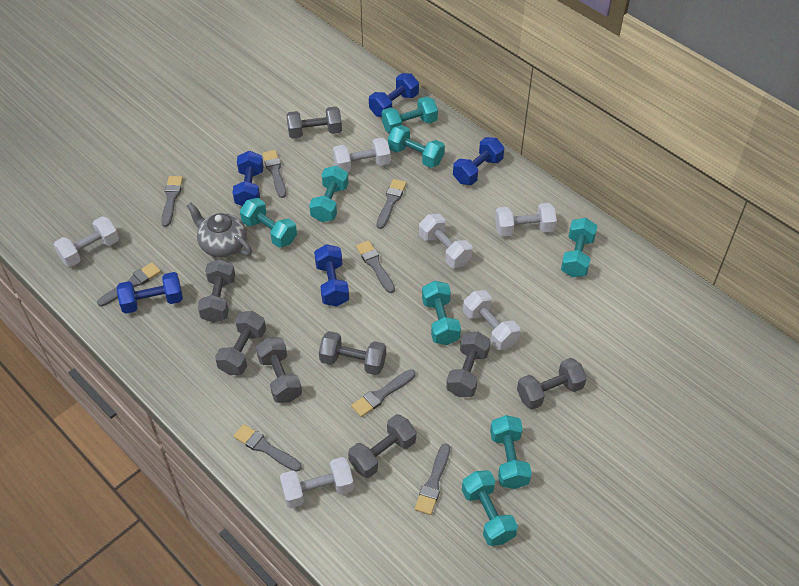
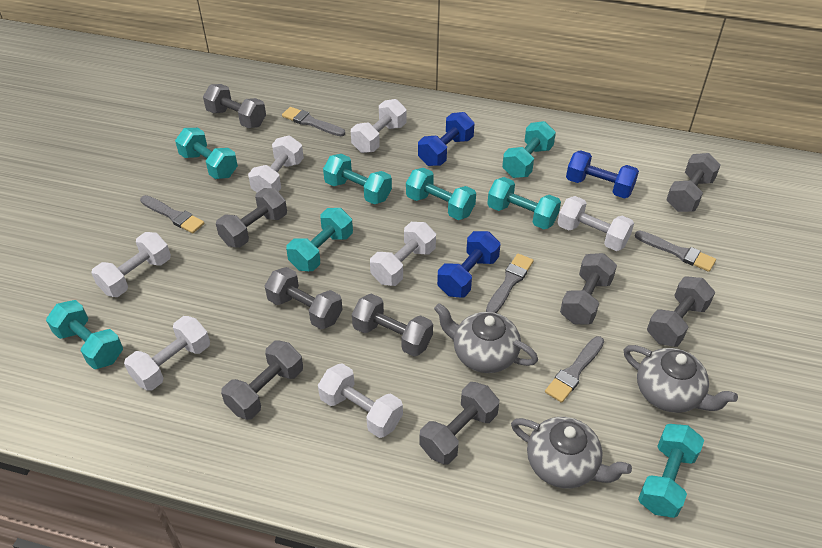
blue dumbbell: [117,272,183,314] [232,151,264,206] [314,244,349,307] [369,73,419,117] [453,137,504,185] = 5 -> [418,112,475,166] [437,231,501,297] [566,150,639,199] = 3
grey brush: [97,262,161,307] [161,176,183,227] [233,424,302,472] [262,150,286,198] [351,369,416,417] [356,240,395,293] [377,179,407,229] [415,443,450,515] = 8 -> [140,195,204,234] [282,107,345,136] [486,254,534,313] [545,336,604,403] [635,231,716,272] = 5
grey dumbbell: [198,259,235,323] [215,311,266,375] [256,337,302,403] [286,107,342,139] [319,331,386,375] [348,414,416,478] [446,332,491,397] [517,358,587,410] = 8 -> [203,84,266,128] [216,188,287,248] [221,341,303,420] [265,267,343,329] [352,294,433,357] [419,382,499,464] [560,253,617,324] [647,276,715,347] [666,153,721,212] = 9
grey teapot: [187,202,252,258] = 1 -> [434,303,538,373] [511,417,632,488] [624,345,738,413] = 3
white dumbbell: [54,216,119,267] [280,457,354,508] [333,137,391,172] [419,214,473,268] [463,290,520,350] [495,203,557,237] = 6 -> [91,232,171,297] [124,316,210,391] [248,135,304,192] [318,363,403,438] [351,99,407,153] [370,222,436,286] [557,196,634,251] = 7

